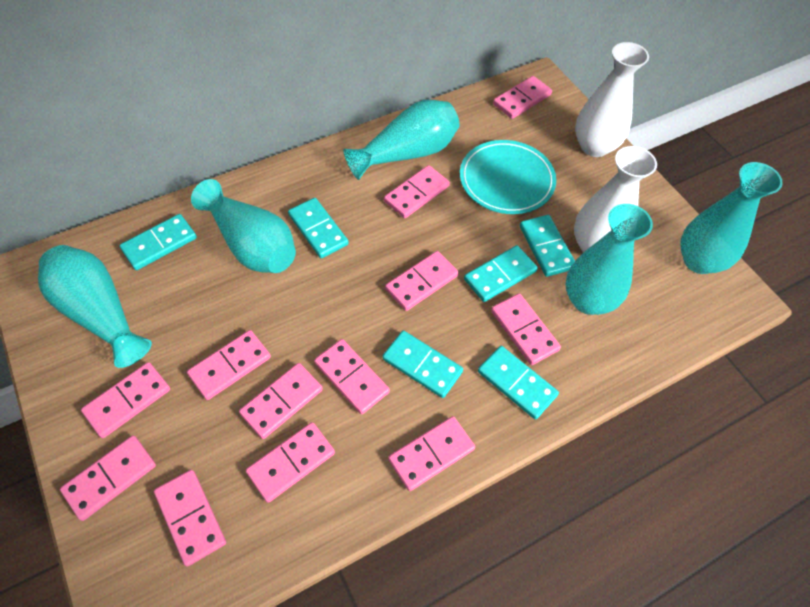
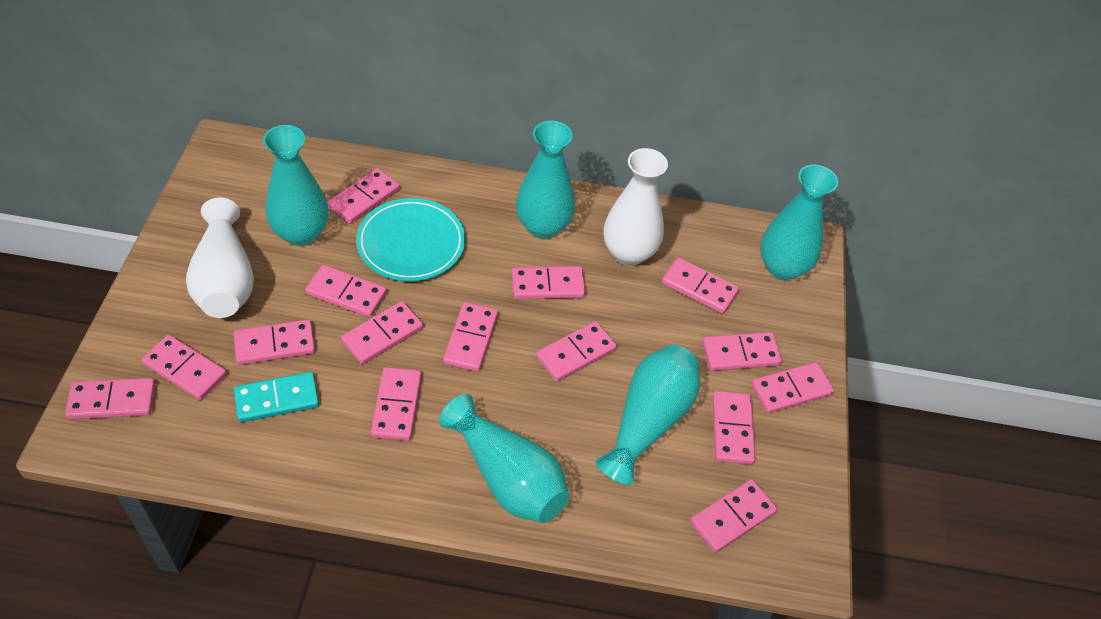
pink domino: [60,435,156,521] [81,362,170,438] [154,470,226,567] [187,330,271,400] [239,363,323,439] [246,422,335,503] [314,339,390,414] [384,165,450,218] [385,251,459,311] [388,416,475,491] [491,293,561,365] [493,76,552,119] = 12 -> [65,378,155,419] [141,335,227,400] [234,320,315,365] [305,265,387,317] [328,168,400,224] [341,301,423,364] [371,367,422,441] [443,302,498,372] [512,266,586,299] [536,321,617,381] [662,257,739,314] [690,479,777,553] [702,332,782,371] [713,391,756,464] [751,362,834,413] = 15
turquoise domino: [119,214,197,270] [288,198,349,258] [382,331,463,398] [464,245,538,302] [478,346,559,419] [520,215,575,277] = 6 -> [234,372,319,422] = 1

